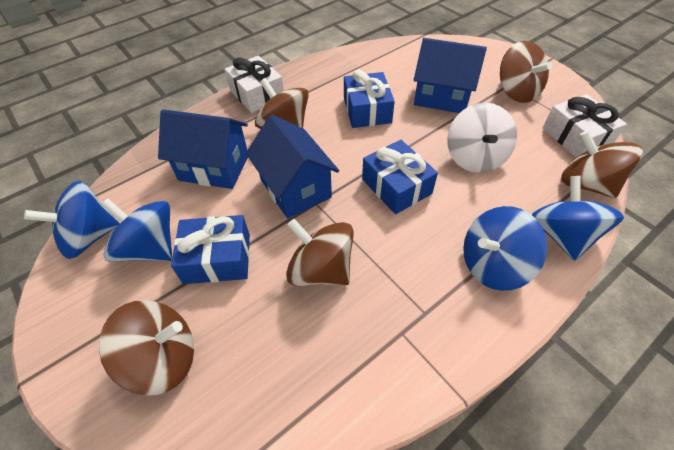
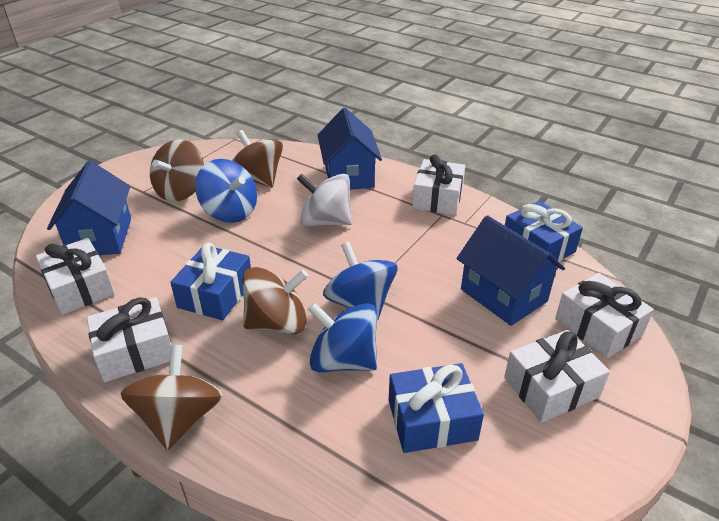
blue spinning top: [24,181,120,259] [101,198,172,262] [463,206,548,291] [532,176,624,260] = 4 -> [195,159,257,223] [308,302,377,373] [323,242,398,321] = 3
brown spinning top: [99,300,194,395] [255,78,309,129] [286,219,354,286] [500,41,552,103] [561,131,643,198] = 5 -> [121,344,223,450] [150,139,204,202] [232,130,283,187] [242,267,308,334] = 4
white gift: [224,56,284,113] [543,94,627,158] = 2 -> [36,238,115,315] [87,297,171,382] [412,154,465,215] [504,330,610,423] [555,273,654,358] = 5

